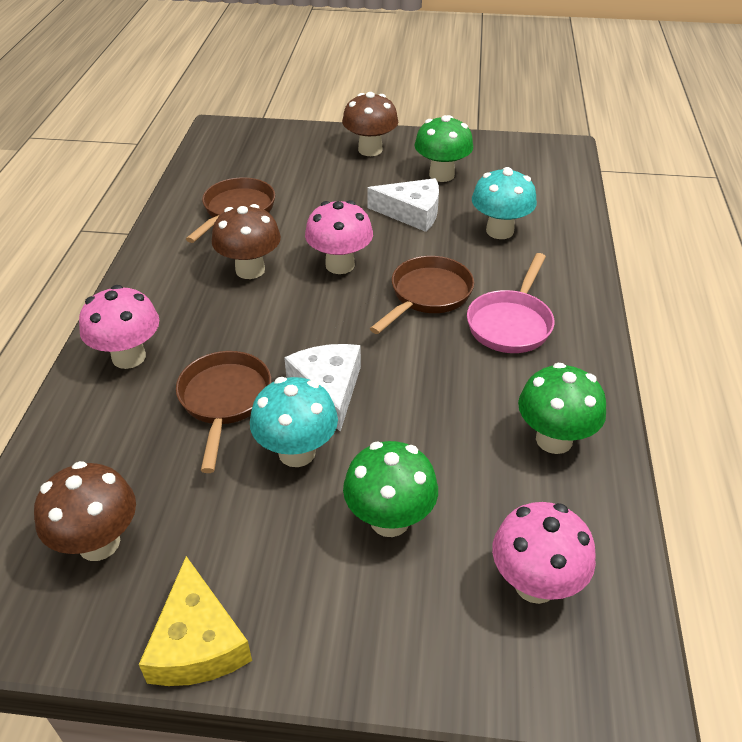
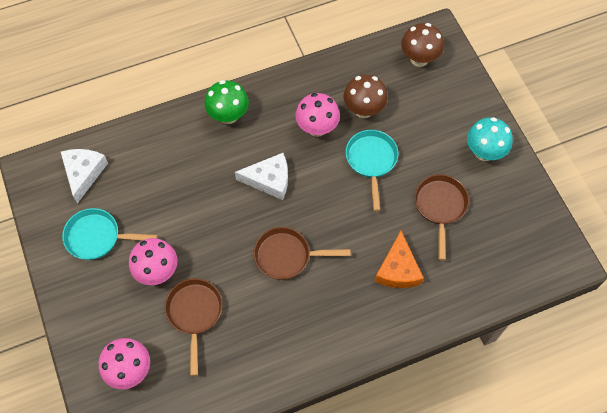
brown mushroom: [34,461,136,561] [212,204,281,279] [342,92,398,156] = 3 -> [343,75,388,118] [401,23,444,67] = 2
green mushroom: [343,441,438,537] [415,115,473,182] [518,363,606,454] = 3 -> [205,80,249,124] = 1
orange cheese: none = 0 -> [375,231,424,288] = 1
pink pan: [467,253,554,353] = 1 -> none = 0
turquoise mushroom: [250,377,338,467] [472,167,537,239] = 2 -> [467,117,513,161] = 1
turquoise pan: none = 0 -> [62,208,158,260] [345,130,398,211] = 2
yellow cheese: [139,556,252,686] = 1 -> none = 0

